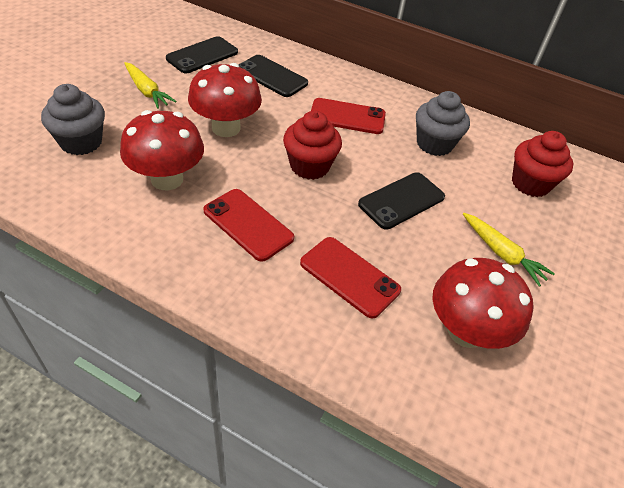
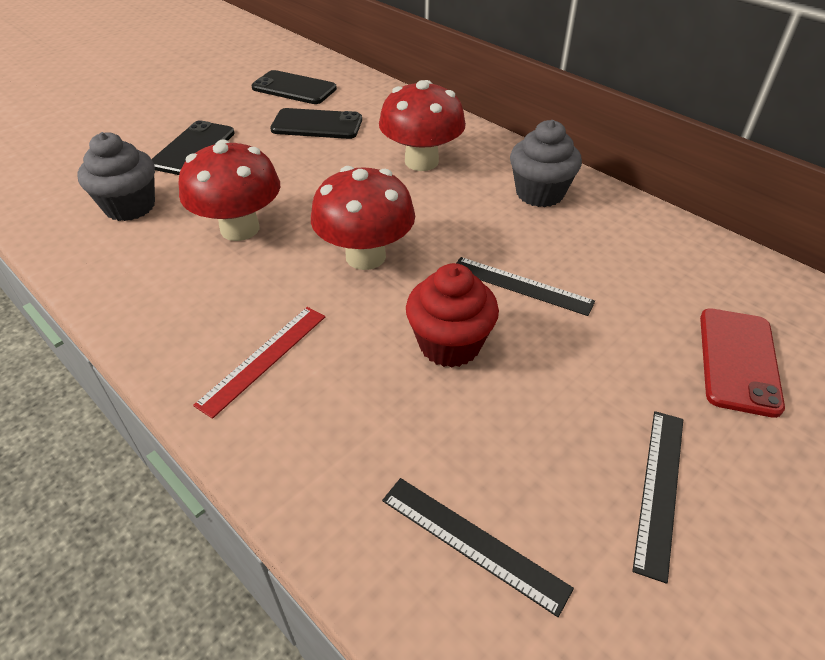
black ruler: none = 0 -> [382,478,574,617] [457,257,595,316] [632,411,683,584] = 3
red cupcake: [283,111,342,180] [512,131,573,197] = 2 -> [406,263,499,368] = 1
red phone: [203,189,294,262] [300,237,401,319] [311,98,386,134] = 3 -> [700,309,785,418] = 1
red ruler: none = 0 -> [193,307,325,419] = 1
yellow carrot: [124,62,176,109] [463,213,555,287] = 2 -> none = 0

